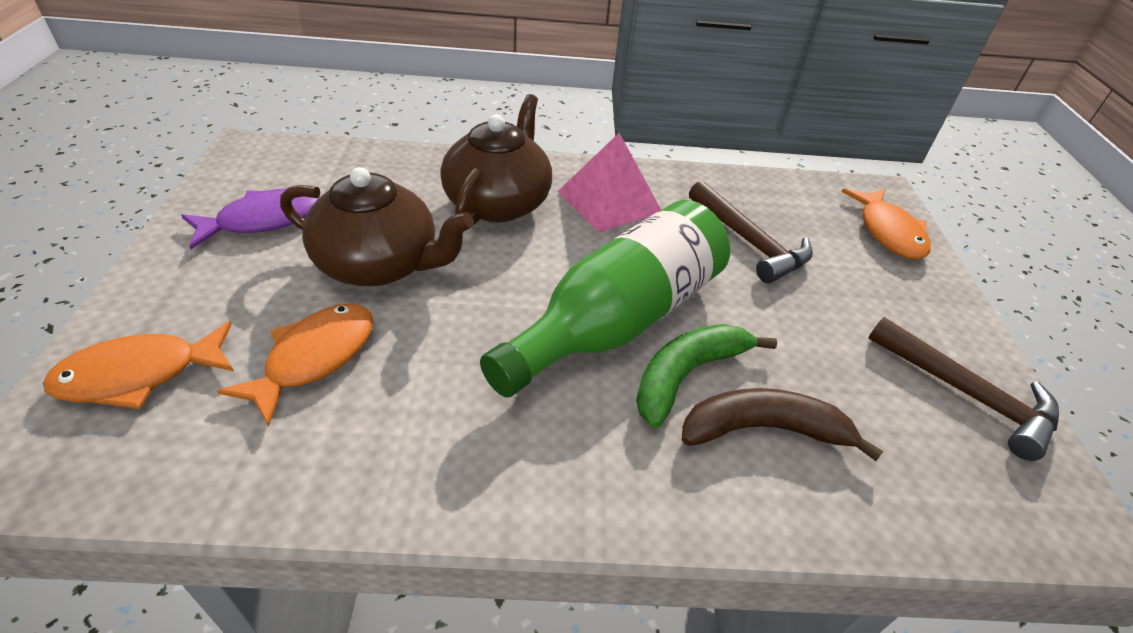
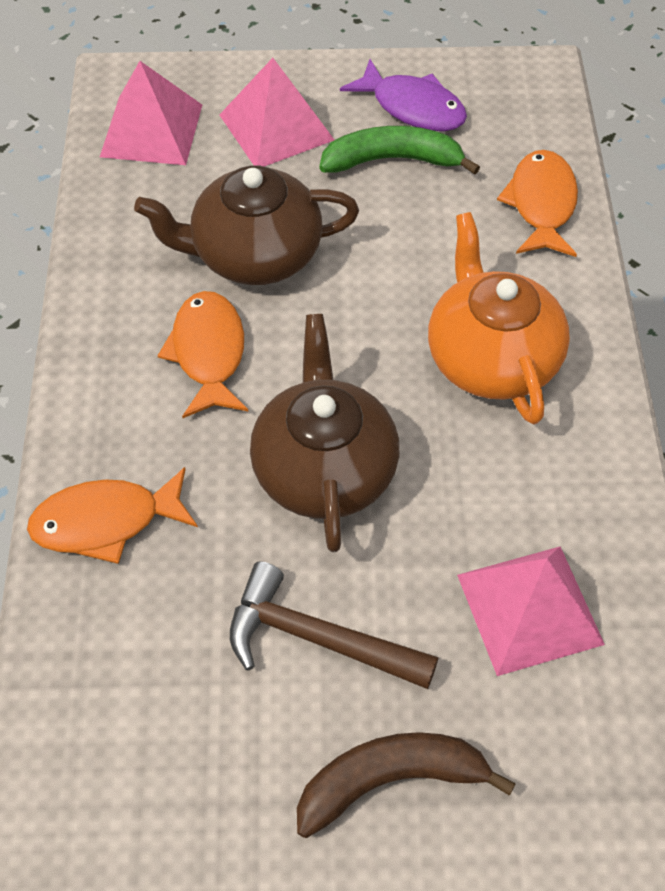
brown hammer: [689,181,813,283] [868,317,1059,461] = 2 -> [230,561,438,689] = 1
green bottle: [480,200,730,397] = 1 -> none = 0
orange teapot: none = 0 -> [428,212,570,424] = 1
pink pyramid: [558,133,661,233] = 1 -> [100,61,202,165] [219,58,334,167] [457,546,605,676] = 3

